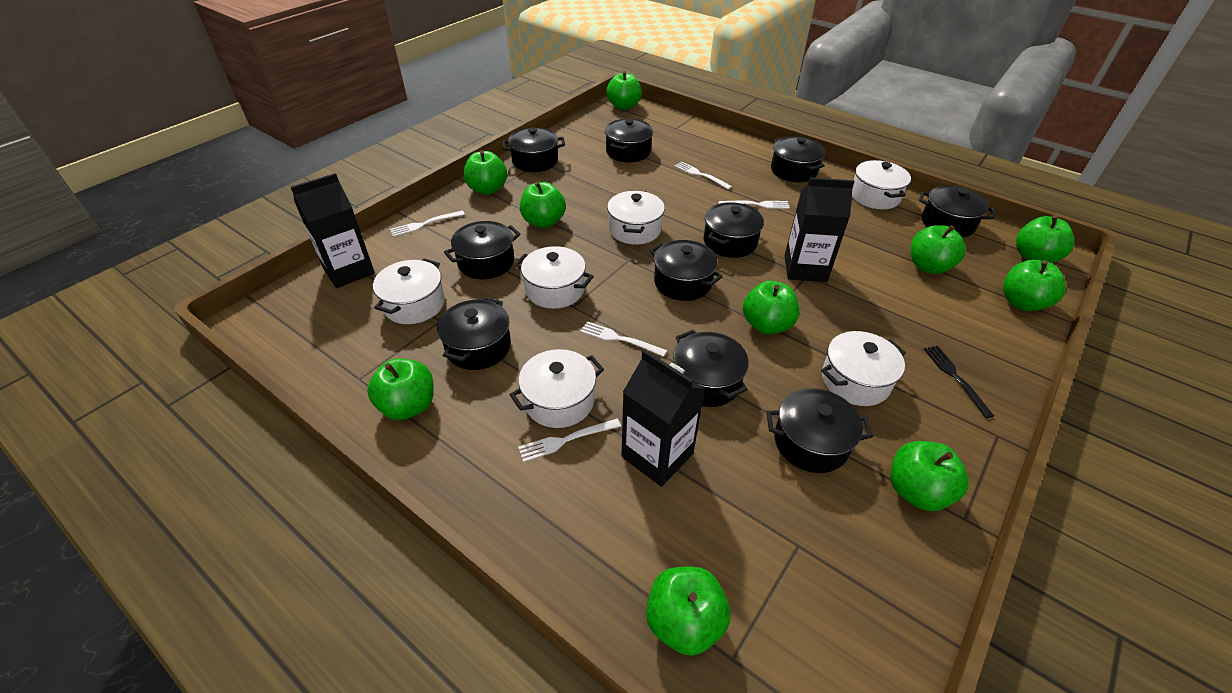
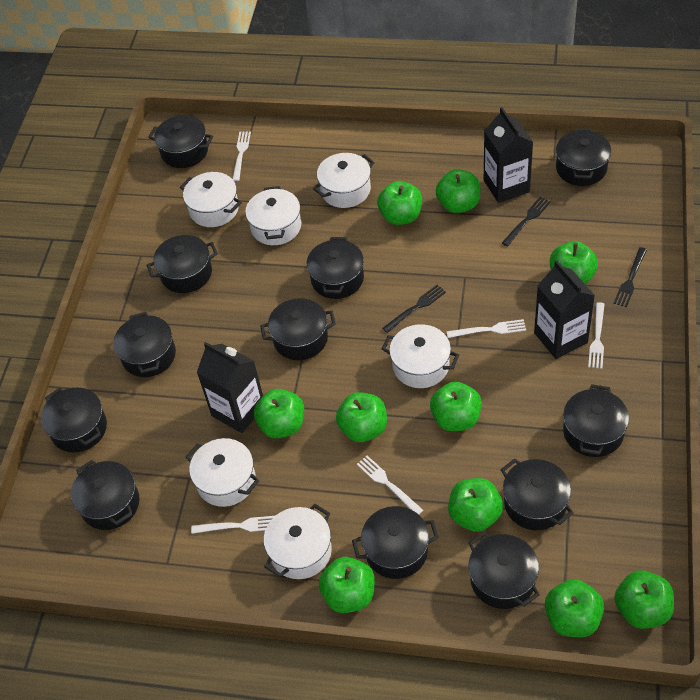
black fork: [924,346,994,418] = 1 -> [382,285,446,333] [502,197,551,246] [614,247,647,307] = 3
black pot: [437,297,511,370] [444,221,520,279] [502,127,565,172] [605,119,653,162] [649,240,723,301] [673,330,749,407] [704,202,764,258] [767,388,873,473] [771,136,825,182] [919,185,995,238] = 10 -> [41,387,107,453] [71,460,140,530] [113,312,176,377] [146,235,218,293] [148,115,213,168] [260,298,336,360] [307,237,364,299] [352,506,439,579] [468,532,540,609] [501,458,574,530] [556,128,611,186] [563,384,629,457] = 12

